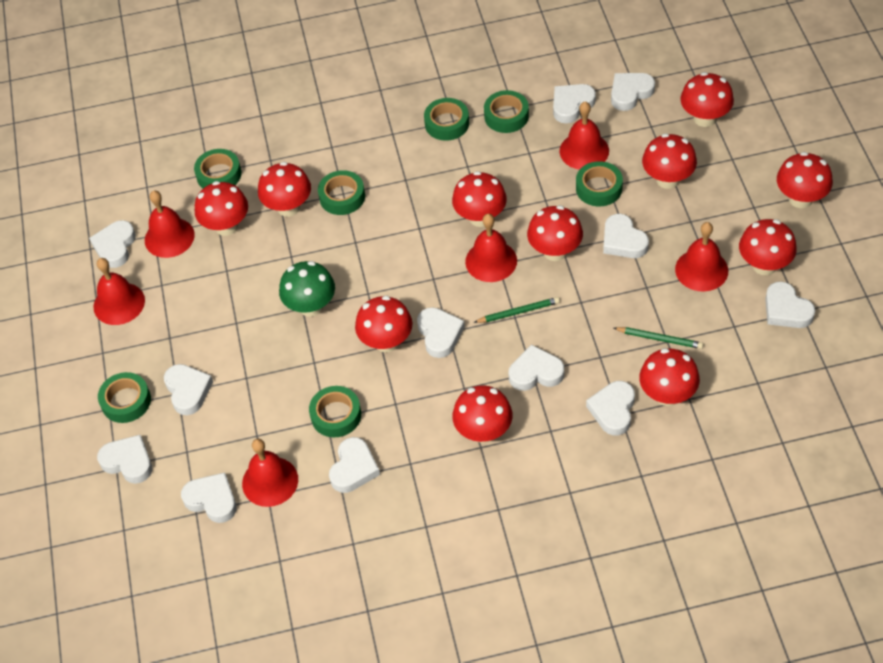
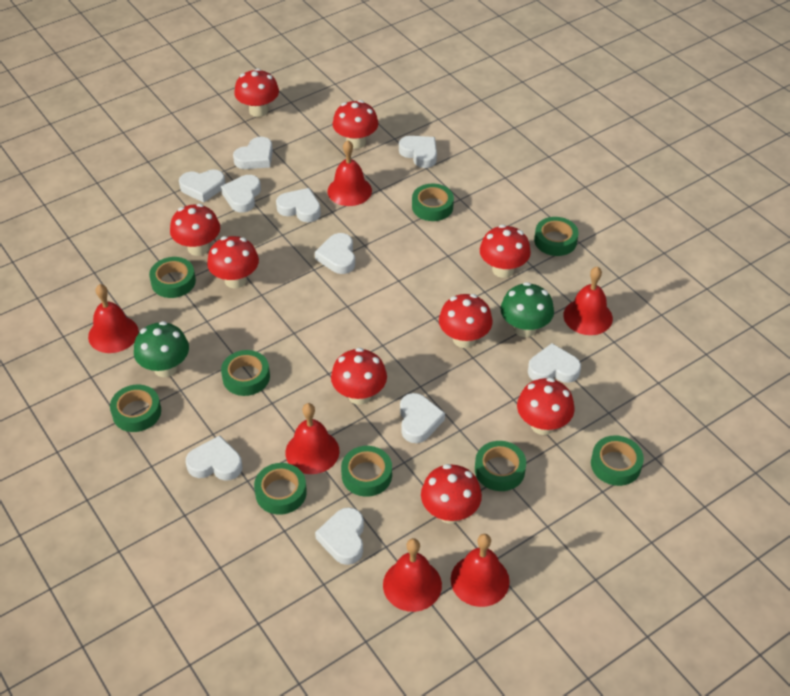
green mushroom: [279,261,335,317] = 1 -> [134,321,189,377] [501,282,554,337] = 2
green pencil: [474,297,560,323] [614,327,703,349] = 2 -> none = 0
green tape: [98,372,151,423] [194,149,242,188] [309,386,361,437] [318,170,365,215] [424,98,469,141] [484,90,529,133] [576,161,623,206] = 7 -> [110,385,161,432] [149,257,196,298] [221,350,270,396] [254,463,307,515] [341,446,392,497] [412,184,454,221] [475,441,526,491] [534,217,579,256] [591,435,644,486] = 9
red mushroom: [195,181,248,236] [258,162,311,217] [355,296,412,352] [452,171,507,227] [452,385,513,443] [527,205,583,261] [639,348,700,406] [642,133,697,189] [680,72,734,127] [739,219,797,275] [777,152,833,208] = 11 -> [170,204,220,256] [207,236,259,288] [234,68,279,117] [331,348,387,405] [333,100,378,149] [421,464,482,524] [439,294,493,348] [480,225,531,278] [517,378,574,435] = 9
white heart: [89,220,136,268] [97,435,152,484] [164,364,213,415] [181,472,237,523] [329,437,380,493] [417,307,465,358] [509,345,564,391] [553,84,596,124] [586,381,635,435] [603,214,649,258] [611,73,655,111] [765,281,815,328] = 12 -> [179,169,226,203] [186,435,242,481] [221,175,261,213] [233,137,273,169] [276,188,321,222] [315,233,355,274] [315,507,364,565] [399,136,437,168] [400,393,445,443] [528,343,581,383] = 10

